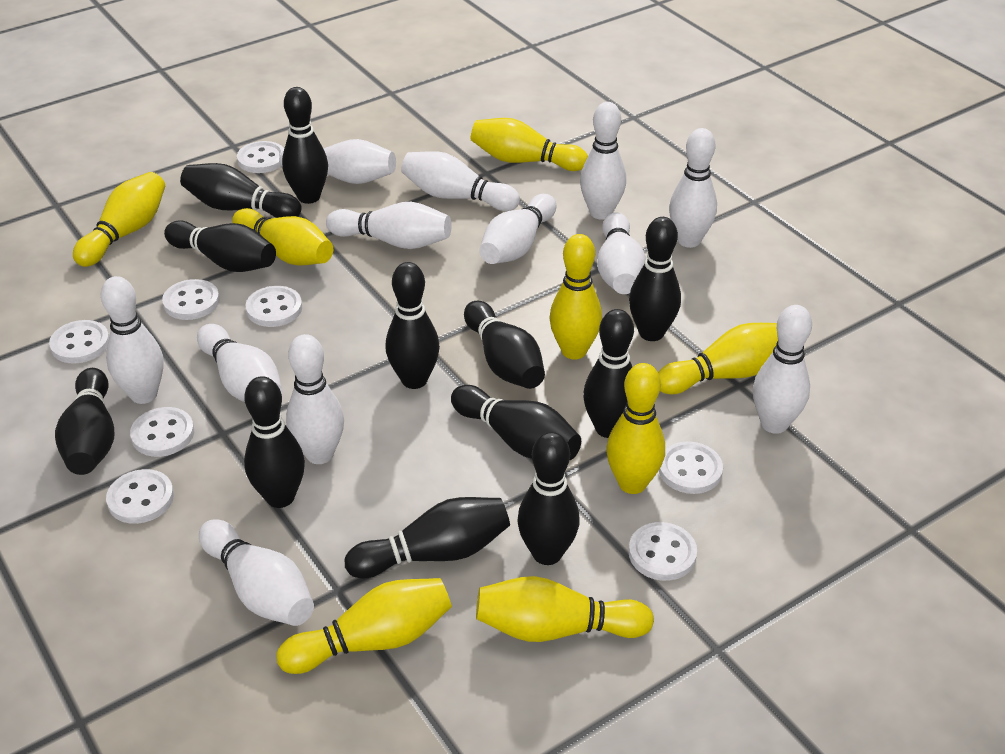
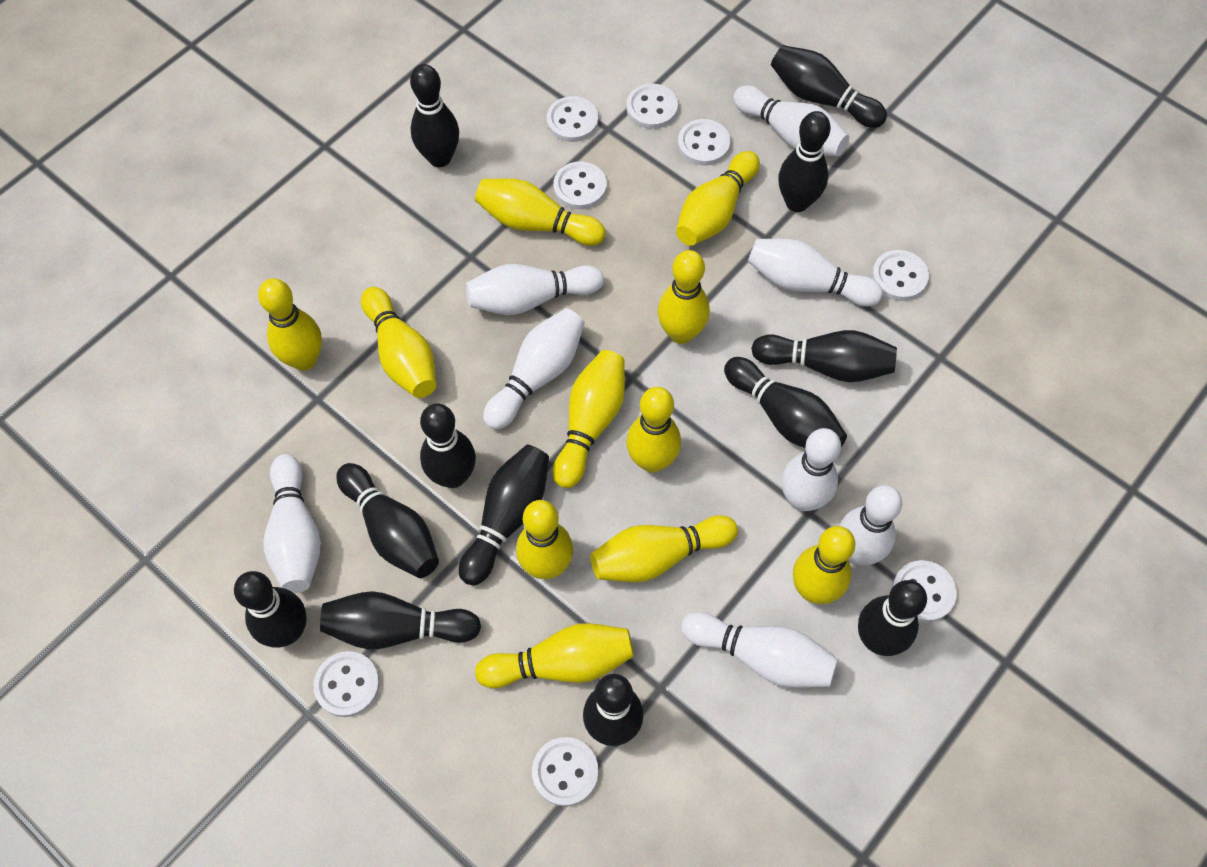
white bowling pin: [101,276,164,404] [197,324,283,402] [199,519,314,626] [279,139,396,184] [286,334,344,464] [326,202,451,249] [401,151,520,211] [479,194,556,264] [580,102,626,220] [597,212,646,294] [669,128,717,248] [753,305,812,434] = 12 -> [263,454,321,593] [466,264,604,315] [483,308,585,430] [681,612,838,688] [733,86,849,157] [748,238,883,307] [782,428,841,511] [839,485,902,565] = 8
yellow bowling pin: [73,172,165,267] [232,208,333,266] [276,578,452,674] [471,118,588,171] [476,576,654,642] [549,234,602,359] [606,363,665,494] [658,323,778,394] = 8 -> [258,278,322,371] [361,287,436,398] [475,178,606,246] [475,623,634,688] [516,500,573,579] [553,350,625,488] [590,515,738,582] [626,387,681,472] [658,250,710,344] [676,151,760,246] [793,526,856,604] = 11

